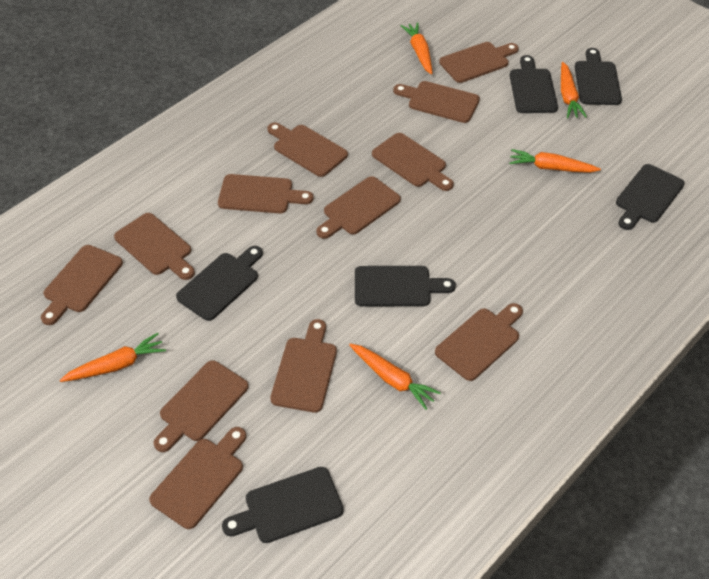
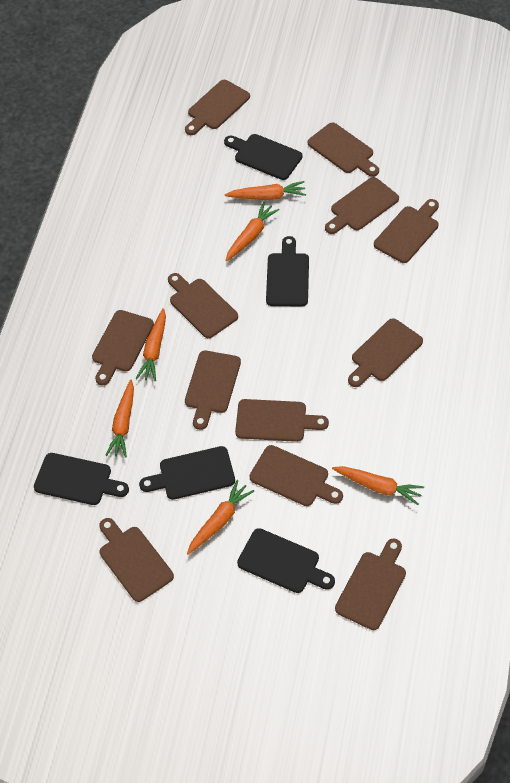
black cutting board: [176,246,263,321] [222,467,344,543] [355,266,456,306] [510,55,558,113] [575,48,622,105] [616,164,685,230] = 6 -> [34,453,129,505] [139,446,235,500] [224,134,302,180] [237,528,335,593] [266,236,309,306] = 5
orange carrot: [60,333,166,382] [349,343,441,410] [401,22,433,75] [509,149,601,173] [561,62,587,118] = 5 -> [105,379,134,458] [136,308,166,381] [187,480,254,555] [224,181,306,200] [225,202,280,262] [332,466,424,505] = 6

